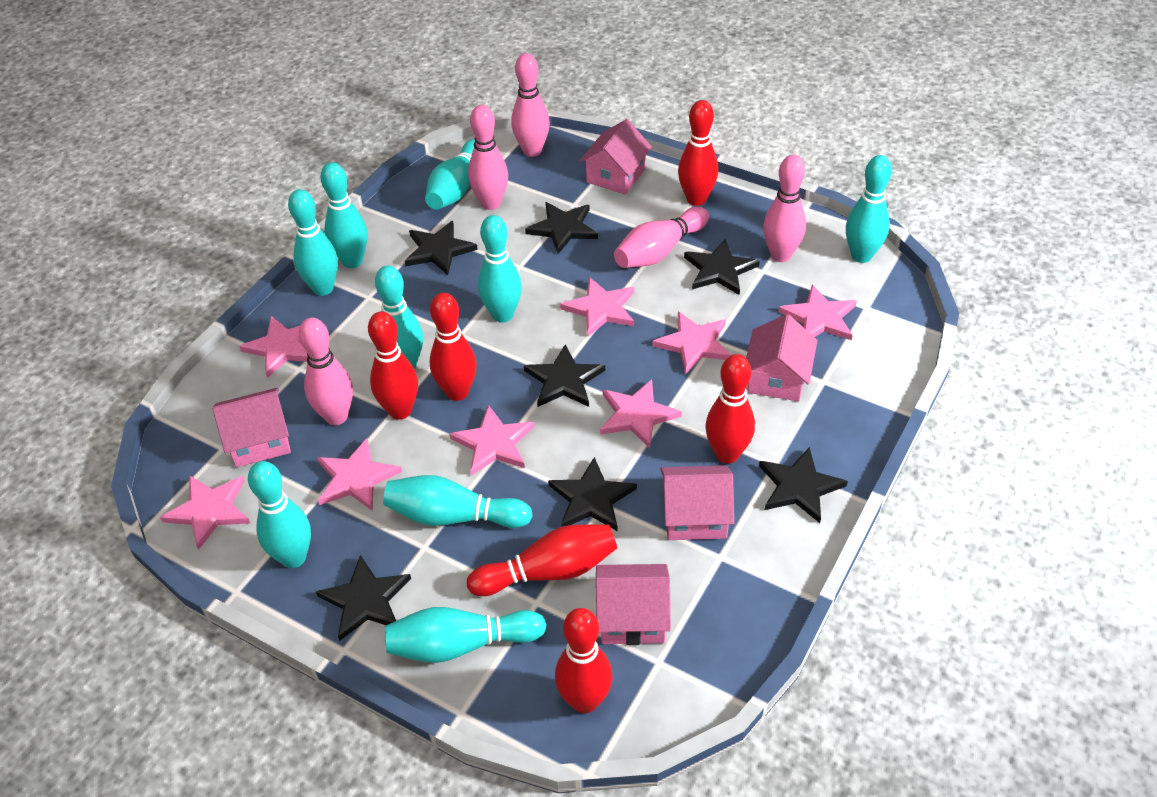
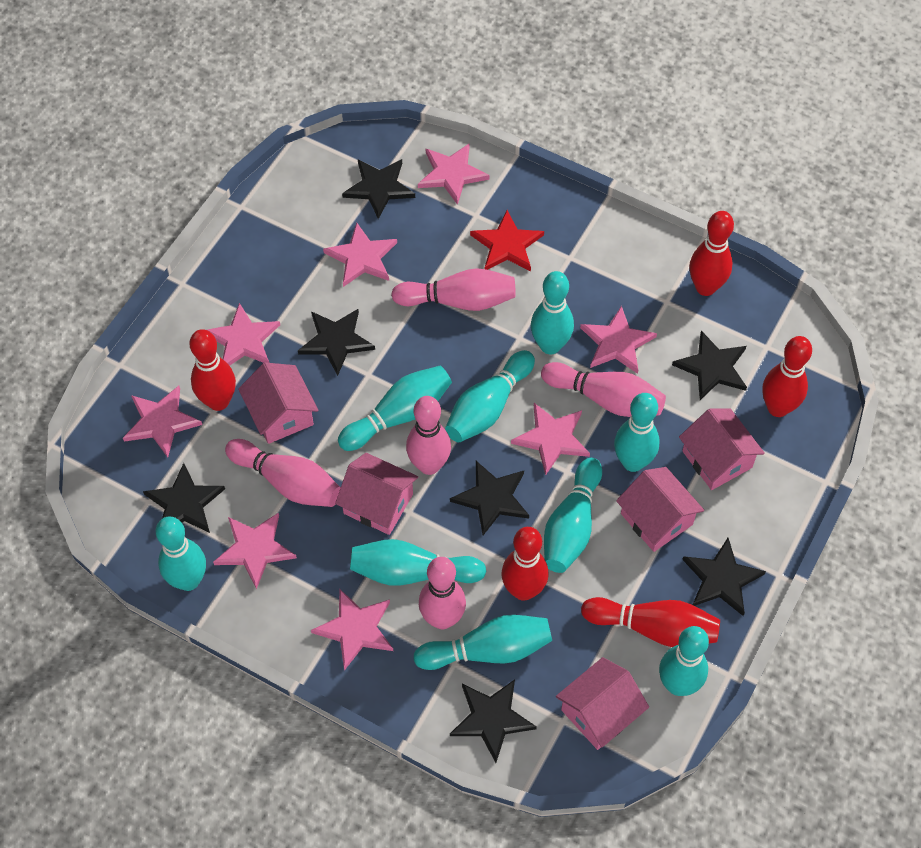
red bowling pin: [368,312,418,420] [430,293,477,401] [467,524,617,596] [555,608,612,713] [678,100,718,206] [705,354,755,463] = 6 -> [190,329,236,411] [501,527,548,601] [581,597,720,647] [689,211,734,296] [762,336,812,417] = 5
red star: none = 0 -> [470,210,544,271] = 1

